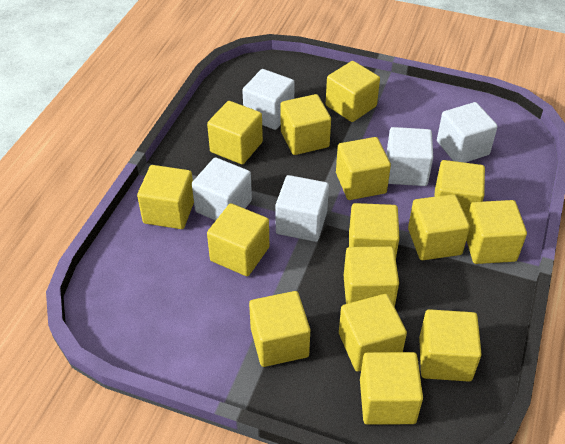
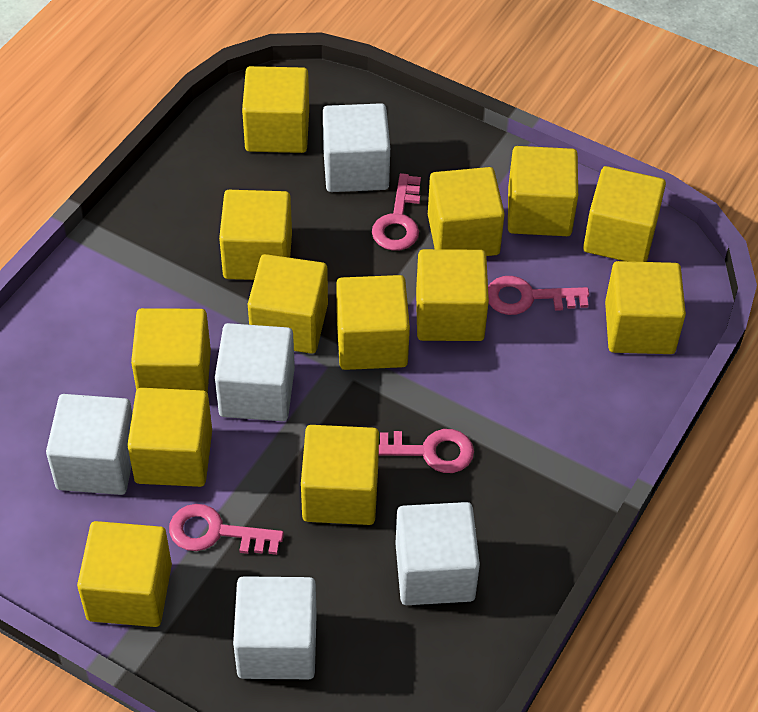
pink key: none = 0 -> [169,504,284,555] [372,173,421,251] [379,429,474,473] [488,276,589,315] = 4
yellow cube: [137,165,194,229] [207,101,263,164] [207,203,269,276] [249,291,310,367] [281,94,331,155] [326,61,380,122] [336,137,391,200] [339,294,407,372] [344,246,399,307] [349,203,400,258] [360,352,423,425] [408,194,470,260] [419,309,482,382] [434,160,485,218] [466,200,527,264] = 15 -> [77,521,172,627] [127,388,212,487] [131,308,211,393] [219,190,292,280] [242,66,309,153] [248,254,328,354] [301,425,379,525] [336,275,410,370] [416,249,489,341] [428,167,505,256] [508,146,578,236] [583,166,666,262] [605,261,686,354] = 13

